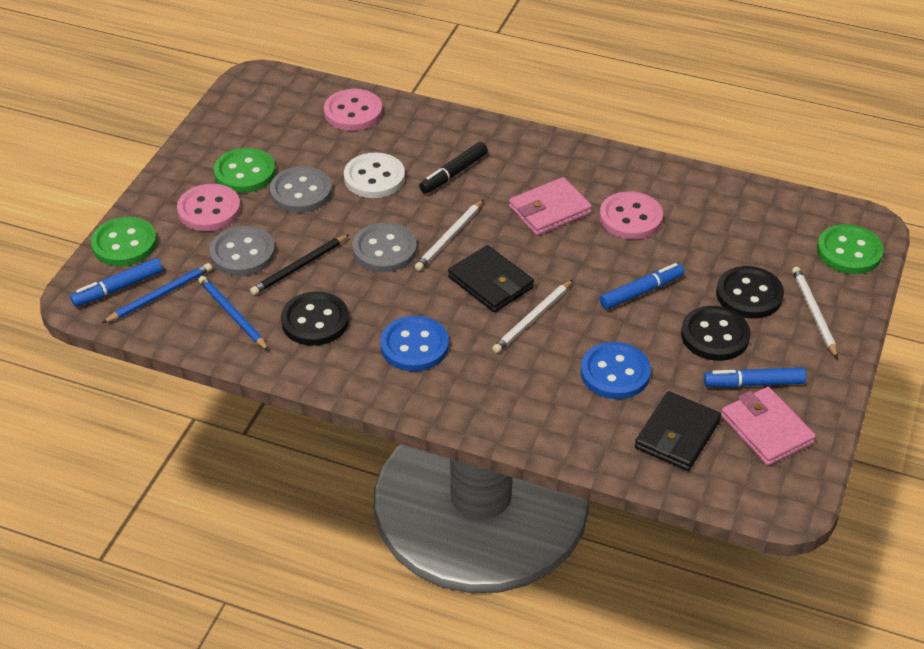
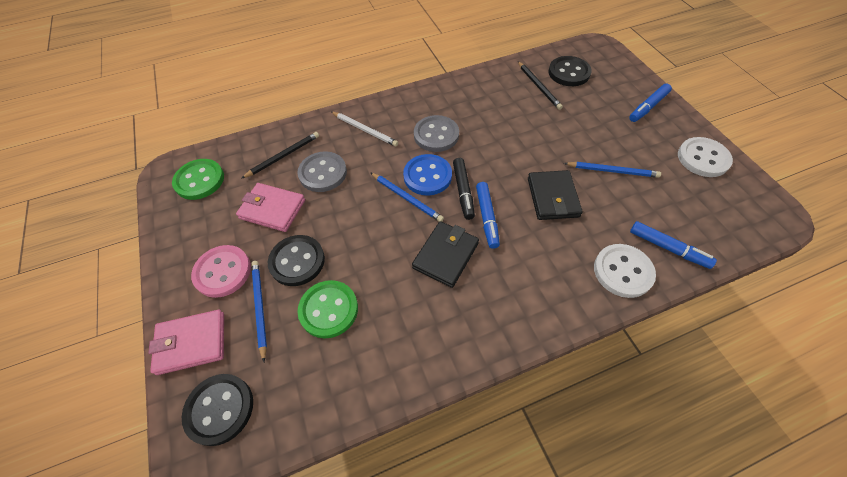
black pencil: [250,234,349,295] = 1 -> [241,132,319,179] [518,61,563,110] = 2
blue button: [380,316,449,371] [580,342,651,399] = 2 -> [403,154,452,196] = 1
blue pencil: [102,263,212,323] [199,276,269,351] = 2 -> [251,261,267,362] [370,172,444,222] [564,162,661,178] = 3
green button: [91,217,157,266] [214,148,276,193] [817,224,884,274] = 3 -> [172,159,224,200] [297,280,358,338] = 2
grey button: [209,226,275,276] [270,166,332,213] [352,222,417,272] = 3 -> [297,151,347,192] [414,115,459,152] = 2
pink button: [177,184,241,231] [324,89,382,131] [600,191,663,239] = 3 -> [191,245,251,298] = 1
white button: [344,152,405,198] = 1 -> [594,244,656,298] [678,137,733,177] = 2
white pencil: [415,199,484,271] [492,280,573,353] [792,267,838,359] = 3 -> [331,112,398,146] = 1

